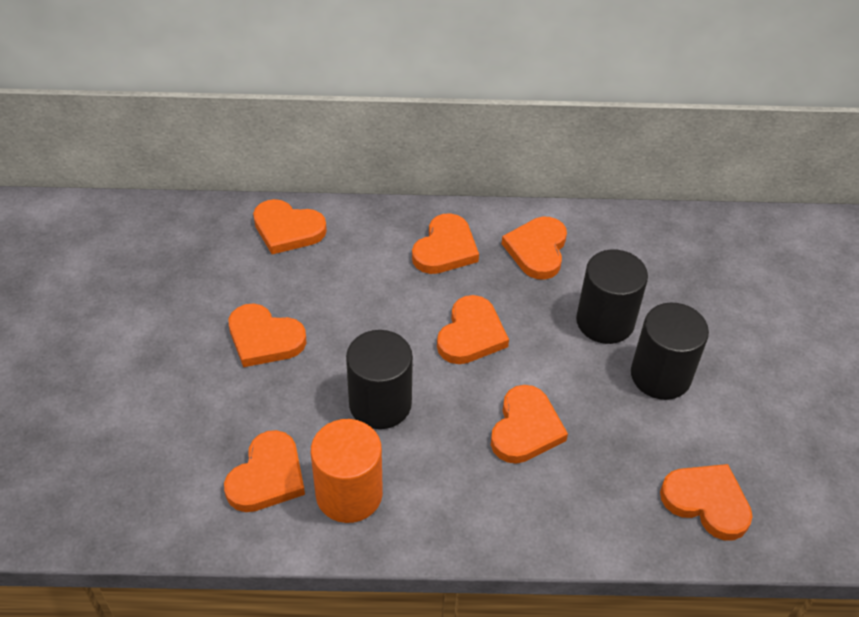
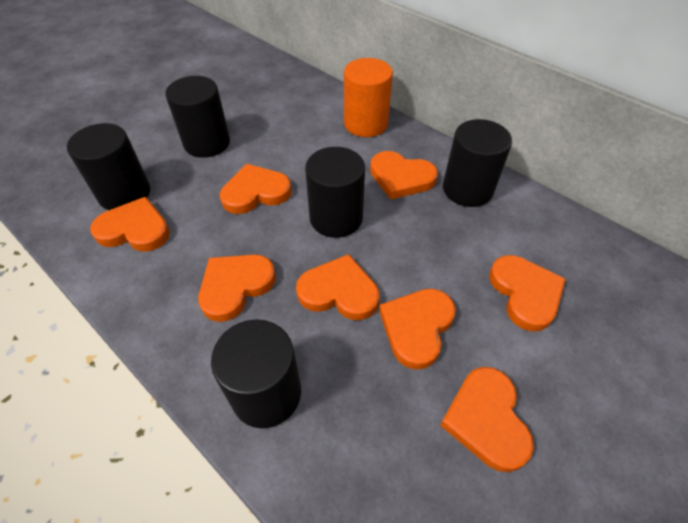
black cylinder: [346,330,413,429] [576,249,648,344] [631,302,709,400] = 3 -> [67,123,150,210] [165,76,230,158] [211,319,301,428] [305,147,365,238] [443,119,512,207] = 5

